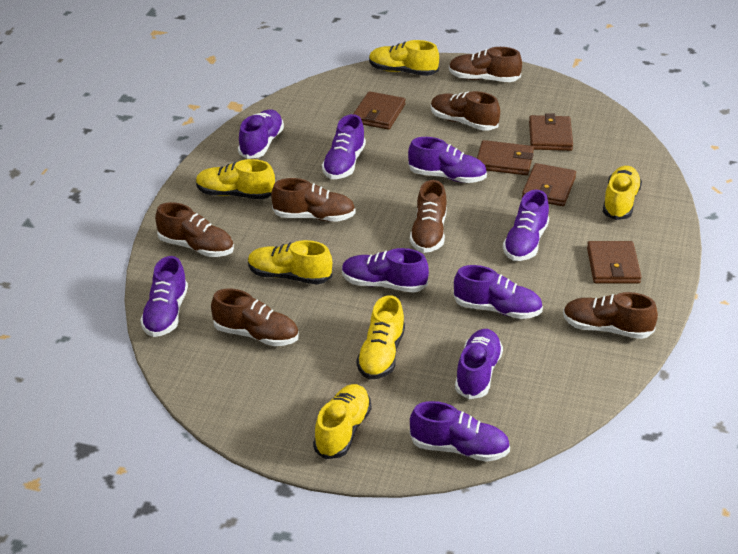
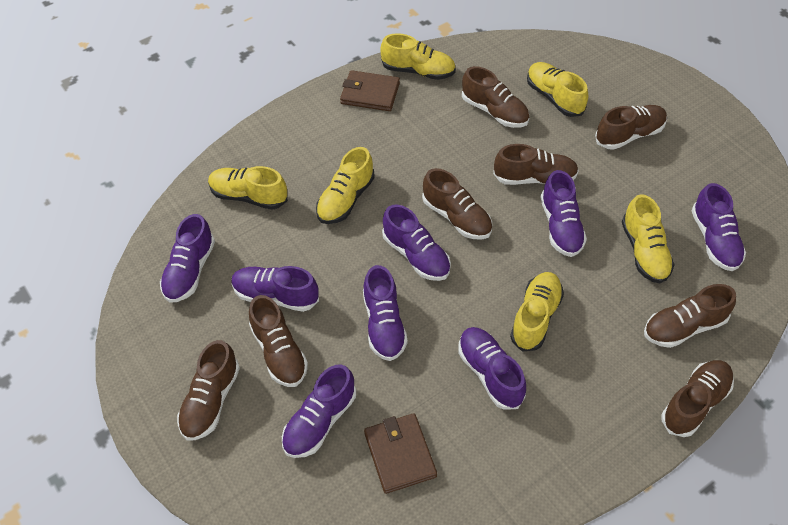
brown shoe: [155,202,234,257] [211,289,299,346] [271,178,356,222] [410,180,447,253] [431,91,500,131] [449,47,522,82] [563,292,658,339] = 7 -> [177,340,240,441] [249,295,308,387] [422,168,492,240] [462,66,529,128] [493,144,579,185] [595,105,667,150] [644,284,736,348] [661,360,734,437] = 8
brown wallet: [353,91,406,130] [477,140,534,175] [522,163,576,206] [529,113,573,151] [587,241,642,283] = 5 -> [340,70,400,111] [364,413,437,494] = 2
purple shoe: [140,256,188,337] [238,109,284,159] [322,114,366,179] [342,248,429,293] [408,137,487,183] [410,401,510,462] [453,265,543,319] [455,329,503,399] [503,190,549,261] = 9 -> [160,214,215,303] [231,266,319,312] [282,364,356,458] [363,265,408,361] [382,205,451,281] [458,327,526,410] [540,170,587,257] [691,183,746,271] = 8

